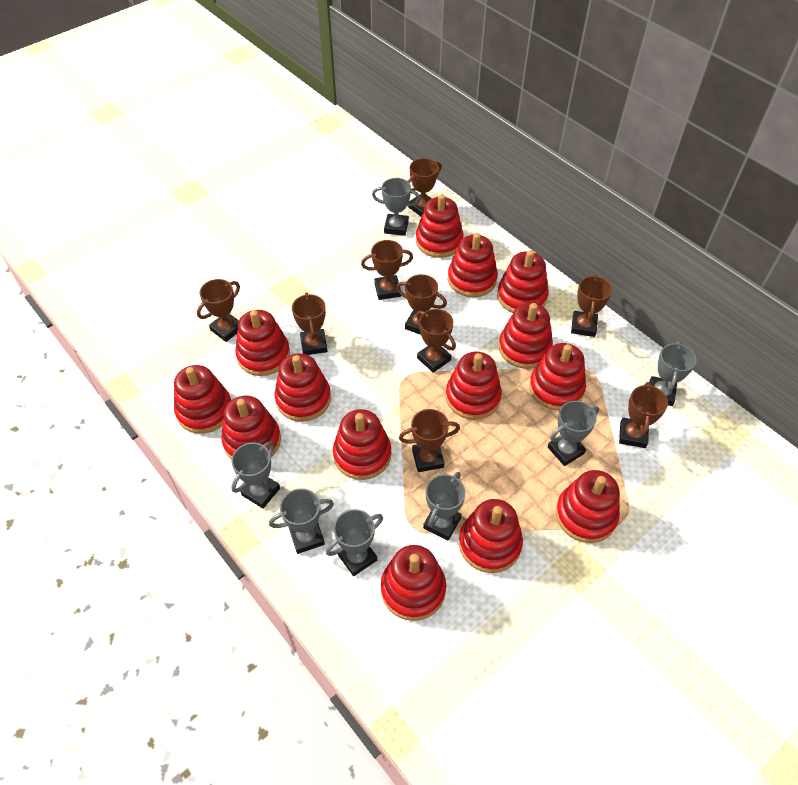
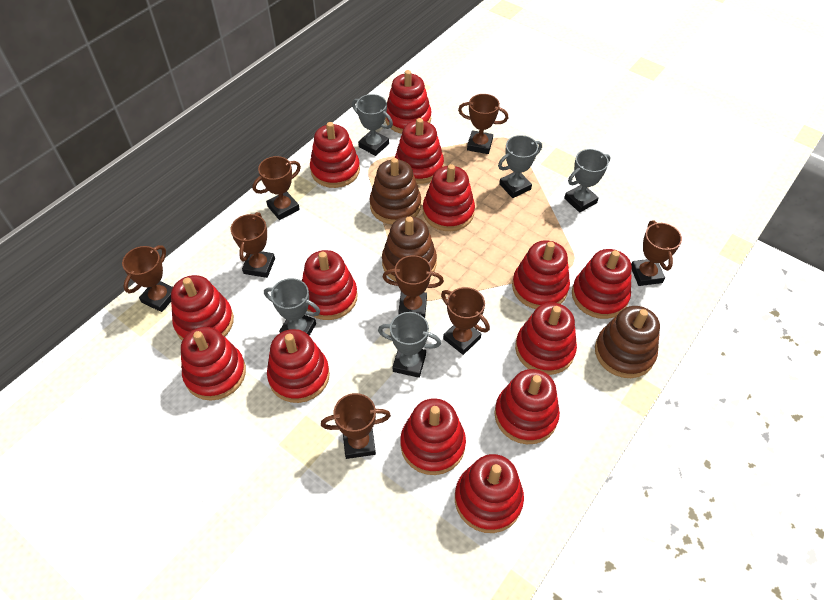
brown stacking toy: none = 0 -> [370,158,421,224] [382,216,437,282] [595,306,660,378] = 3
brown trophy: [197,279,240,342] [292,293,327,355] [361,240,413,300] [396,274,447,335] [399,409,460,472] [408,158,441,216] [416,309,456,373] [571,274,612,337] [619,382,668,448] = 9 -> [122,245,173,312] [231,212,275,278] [252,156,301,220] [321,393,391,459] [382,255,444,318] [441,287,490,355] [458,94,508,154] [631,220,682,286] = 8
grey trophy: [231,441,280,509] [269,488,334,554] [326,509,383,576] [372,178,421,236] [423,472,465,540] [548,401,599,466] [649,341,697,406] = 7 -> [264,278,320,336] [352,94,393,156] [378,312,441,378] [498,135,542,198] [564,149,610,213] = 5

